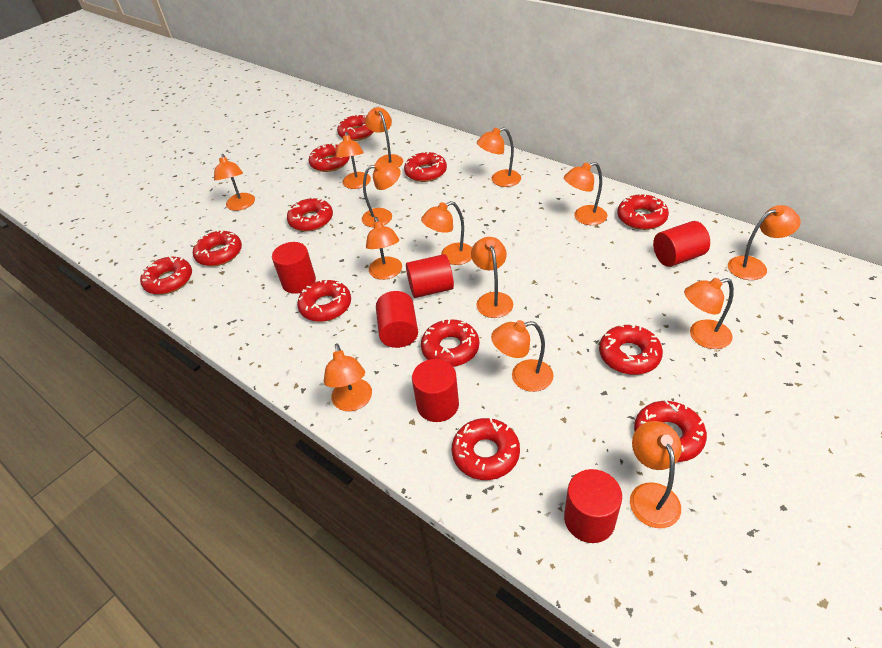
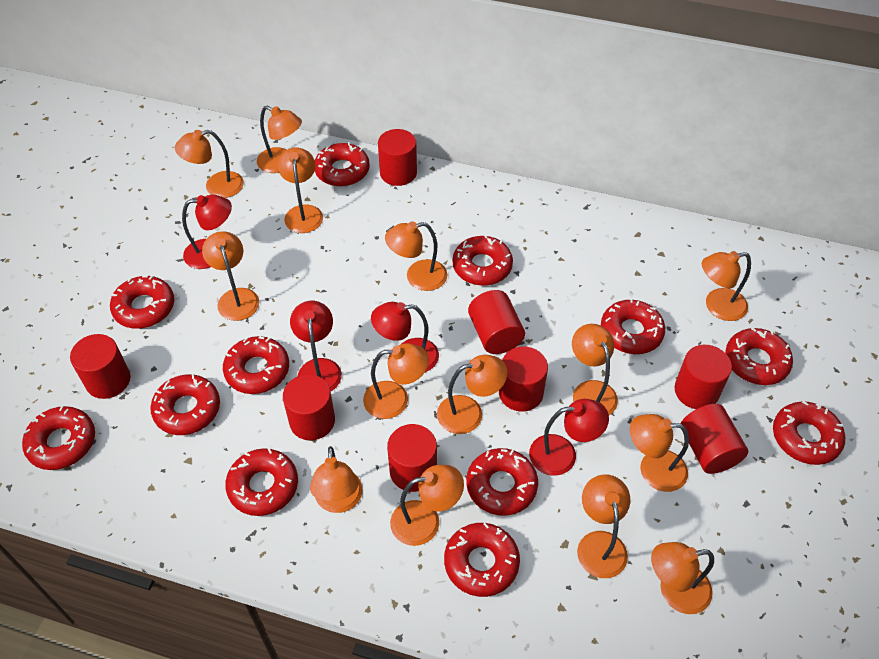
red cylinder: [272,242,316,294] [376,291,418,348] [406,254,454,298] [412,359,459,422] [564,469,622,543] [653,221,710,267] = 6 -> [70,334,131,399] [283,374,335,440] [378,129,417,186] [387,424,437,492] [468,290,525,354] [499,346,548,412] [675,345,732,409] [681,404,748,474] = 8
red lamp: none = 0 -> [182,195,232,269] [290,301,342,391] [371,302,439,372] [529,399,609,476] = 4

